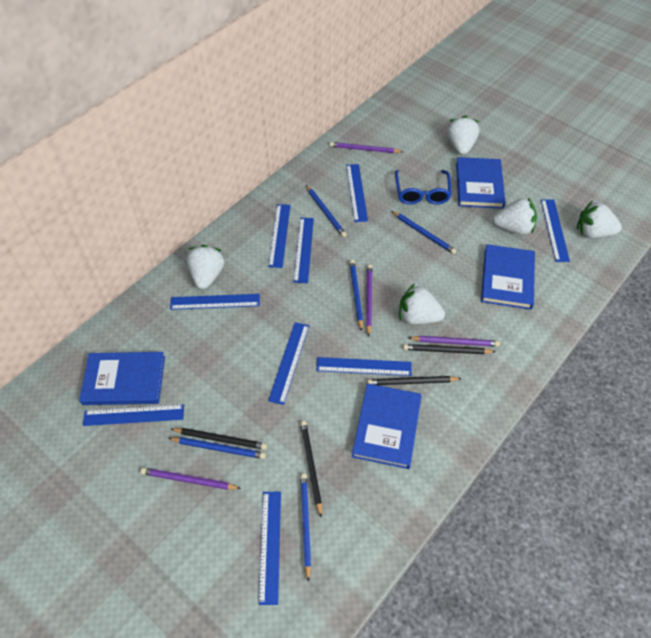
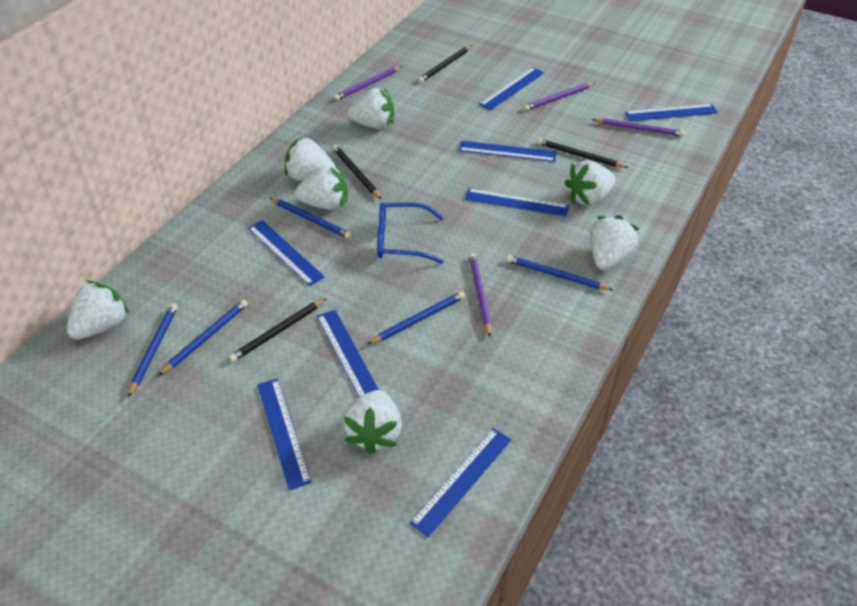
blue book: [79,352,165,405] [352,383,422,469] [456,157,506,209] [481,244,535,310] = 4 -> none = 0
blue ruler: [83,404,184,426] [170,294,260,310] [259,492,281,605] [268,204,290,268] [268,322,309,405] [293,218,314,283] [316,357,412,376] [346,164,368,222] [541,199,570,262] = 9 -> [248,220,325,286] [257,379,312,490] [317,310,379,398] [410,428,511,537] [459,141,556,162] [464,188,569,217] [479,67,544,110] [625,104,718,121] = 8
white strawberry: [186,245,225,289] [399,284,445,325] [447,115,479,155] [493,198,537,235] [577,201,622,238] = 5 -> [67,281,129,340] [285,136,336,181] [295,165,348,210] [343,390,402,454] [347,88,394,129] [564,160,615,206] [590,215,639,270] = 7

